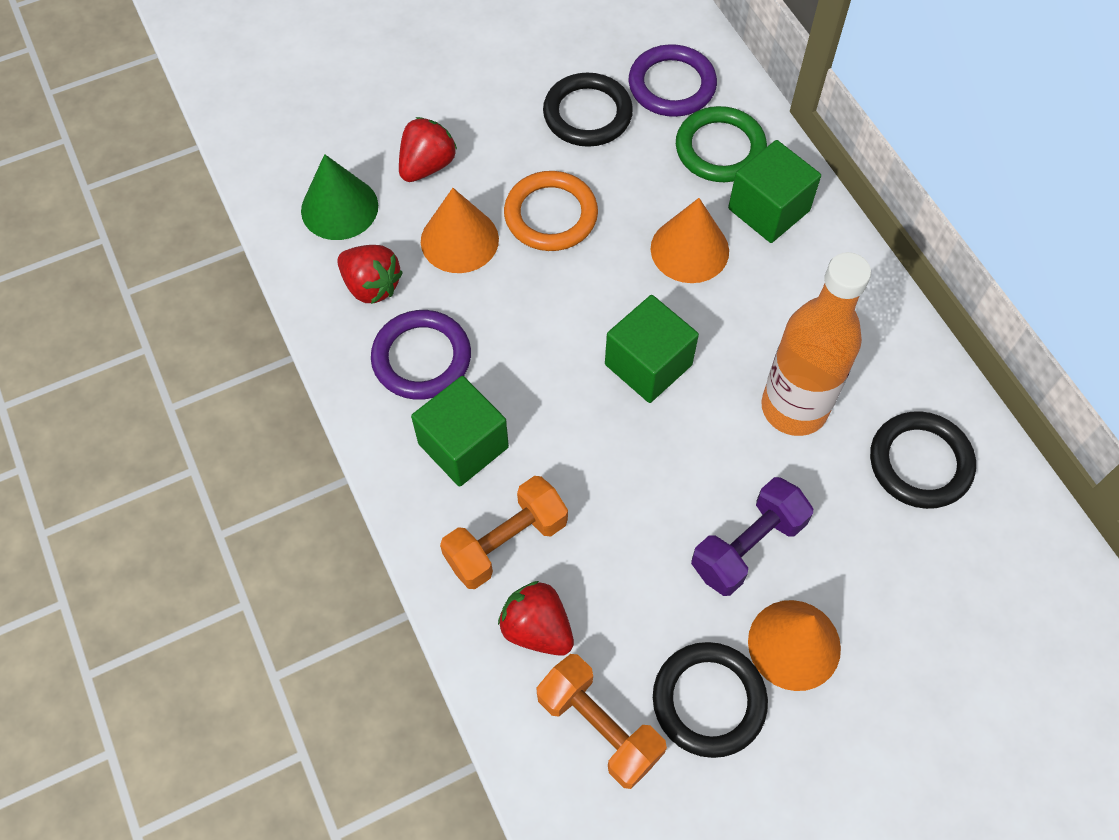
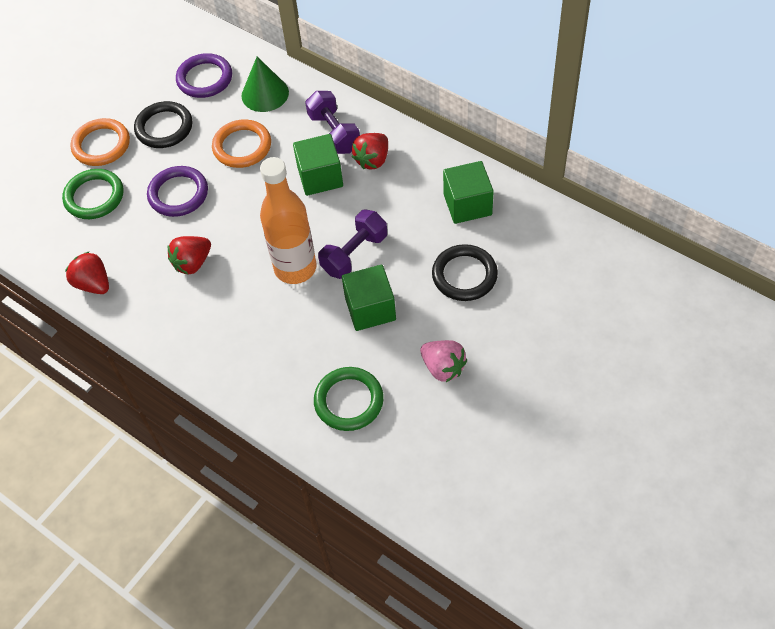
black ring: [543,73,633,147] [653,642,768,758] [870,411,976,509] = 3 -> [134,101,192,148] [432,244,498,301] = 2
green ring: [676,106,767,182] = 1 -> [62,169,123,219] [314,367,384,431] = 2
orange cone: [421,188,499,273] [651,198,729,283] [748,600,841,691] = 3 -> none = 0
orange dumbbell: [440,476,568,589] [536,654,667,789] = 2 -> none = 0
orange ring: [504,171,598,251] = 1 -> [71,118,130,166] [212,119,271,168] = 2
pink strawberry: none = 0 -> [420,340,467,382] = 1
purple dumbbell: [691,477,813,596] = 1 -> [305,91,360,154] [318,210,387,279] = 2

